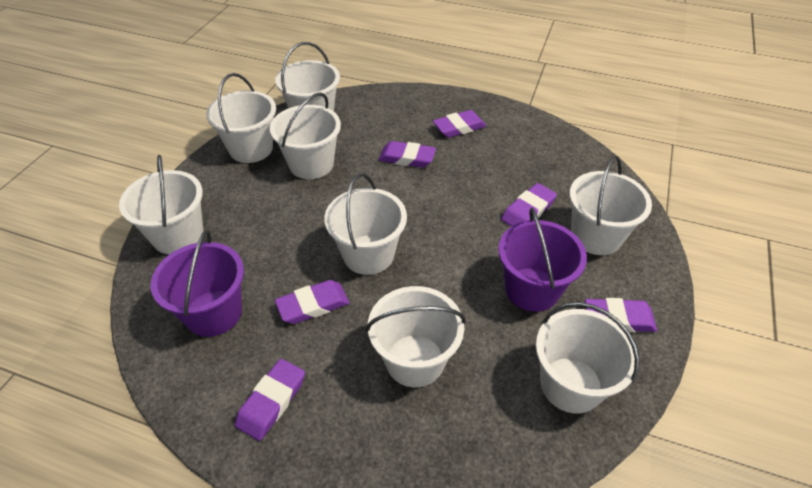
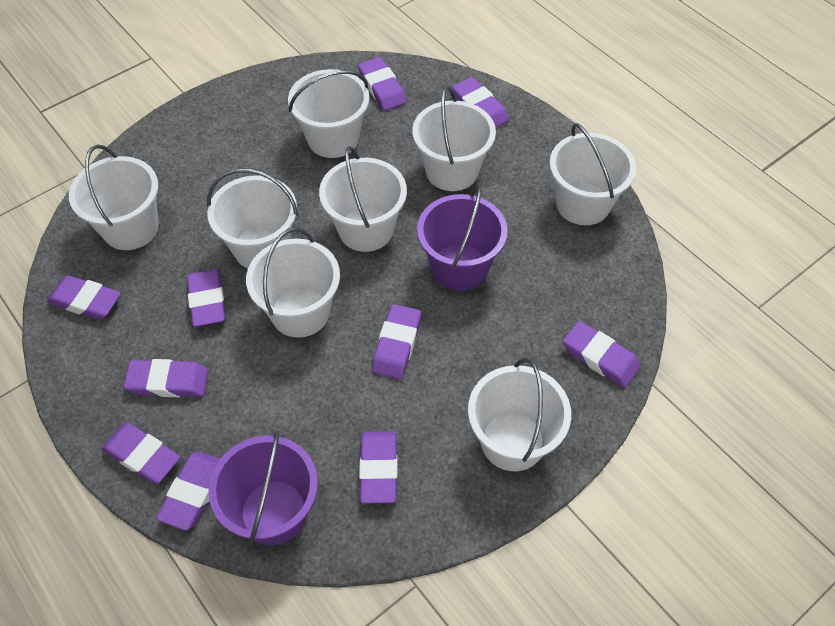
purple eraser: [235,359,305,441] [275,280,350,324] [379,141,436,168] [433,110,486,138] [501,183,557,226] [585,298,657,332] = 6 -> [47,275,121,320] [102,423,180,484] [124,359,208,397] [156,451,220,531] [187,269,226,327] [358,57,406,111] [359,431,398,504] [372,304,421,379] [452,77,508,128] [563,321,641,388] = 10

